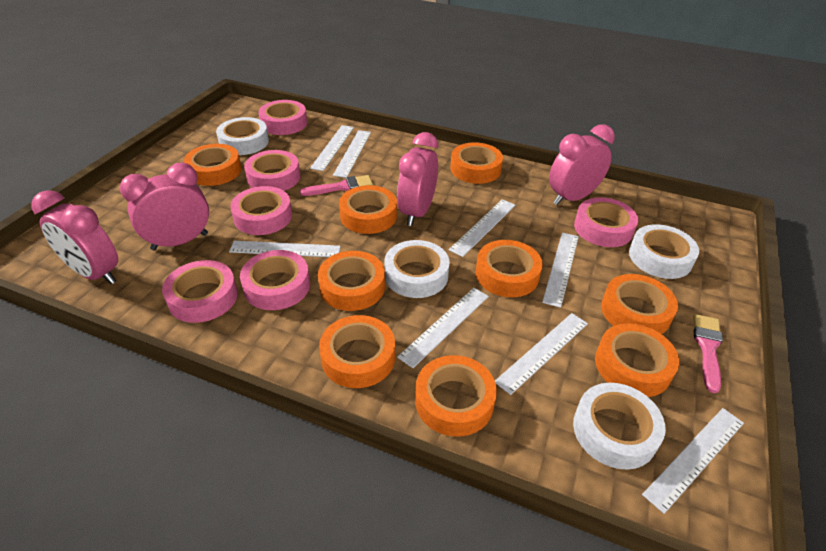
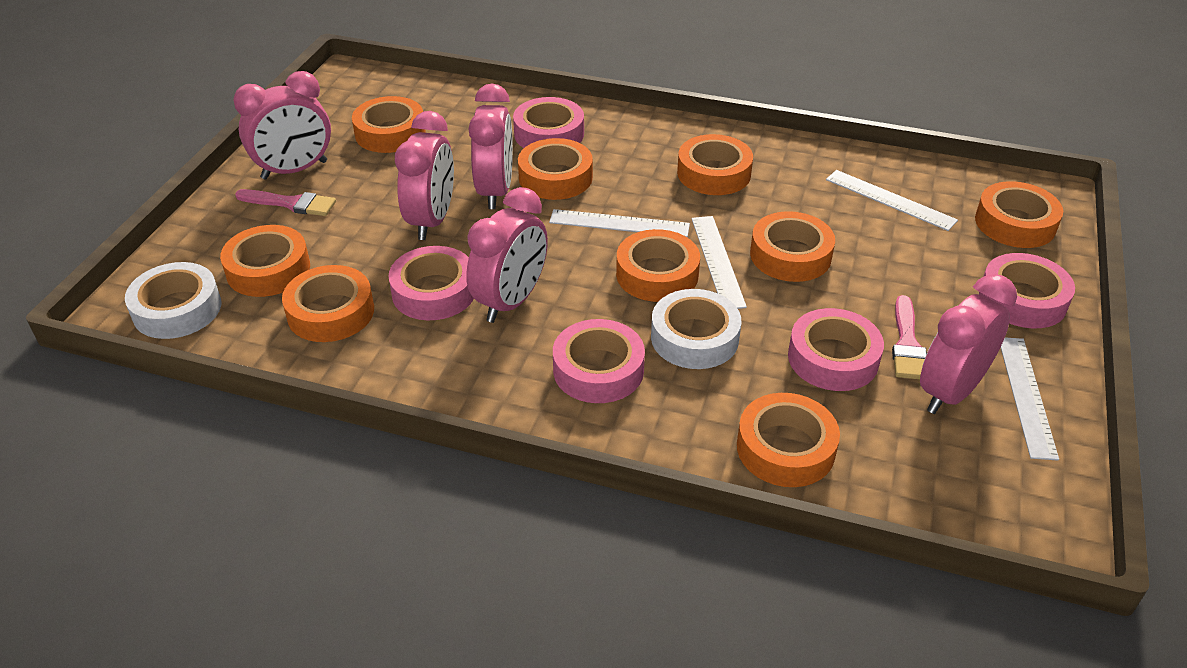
pink clock: [31,190,118,284] [120,163,209,251] [397,132,438,226] [549,124,615,205] = 4 -> [233,71,331,179] [395,111,454,240] [466,187,548,323] [469,83,513,209] [920,274,1017,414] = 5
pink tape: [162,260,238,323] [230,186,292,235] [240,250,310,310] [244,150,301,191] [259,100,307,135] [574,197,638,247] = 6 -> [388,246,474,320] [513,97,584,148] [553,319,645,403] [788,308,884,391] [979,253,1075,328] = 5
white ruler: [229,241,341,257] [310,125,354,171] [333,130,371,178] [397,288,489,368] [449,199,515,257] [495,313,588,395] [542,232,579,308] [642,408,744,514] = 8 -> [549,209,690,237] [691,216,747,309] [826,170,958,231] [1000,337,1059,460] = 4
white tape: [216,117,269,155] [384,240,450,298] [573,383,666,470] [629,224,699,279] = 4 -> [125,262,221,339] [651,289,741,369] = 2

